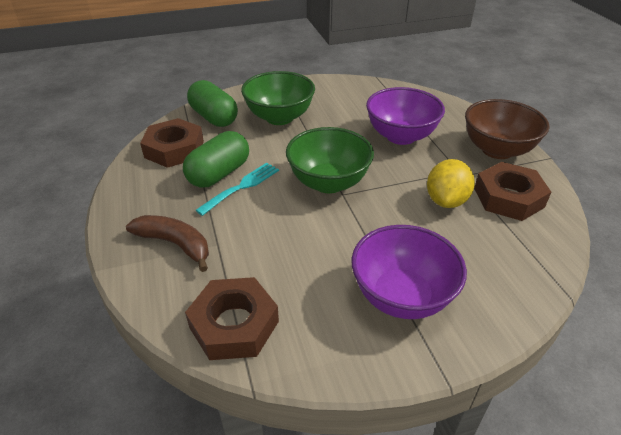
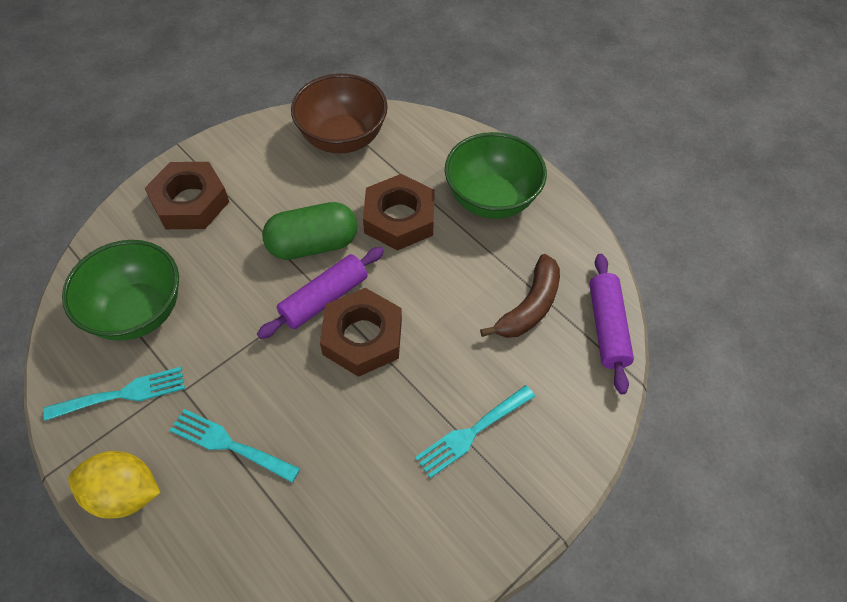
green capsule: [183,131,249,188] [187,80,238,127] = 2 -> [262,202,358,260] = 1
purple bowl: [351,225,467,319] [366,87,445,145] = 2 -> none = 0
purple rolling pin: none = 0 -> [257,247,384,339] [589,254,634,394] = 2
turquoise fork: [196,163,279,216] = 1 -> [43,367,185,421] [170,409,300,483] [415,385,535,478] = 3

